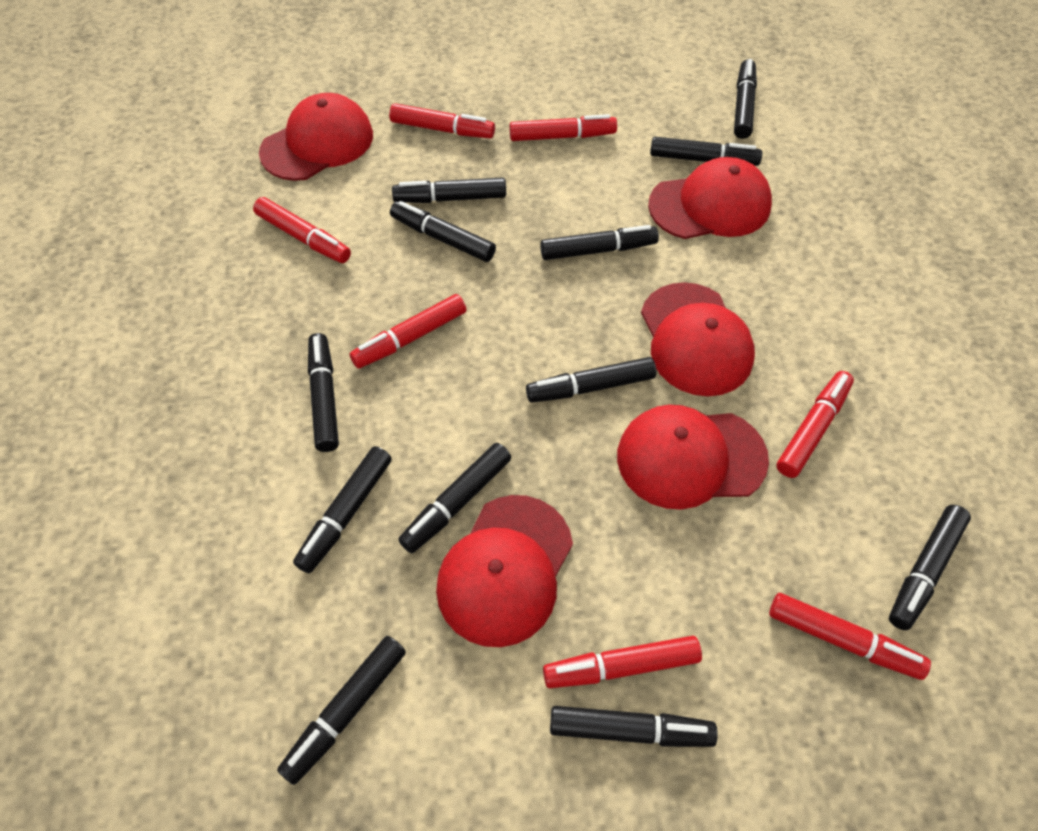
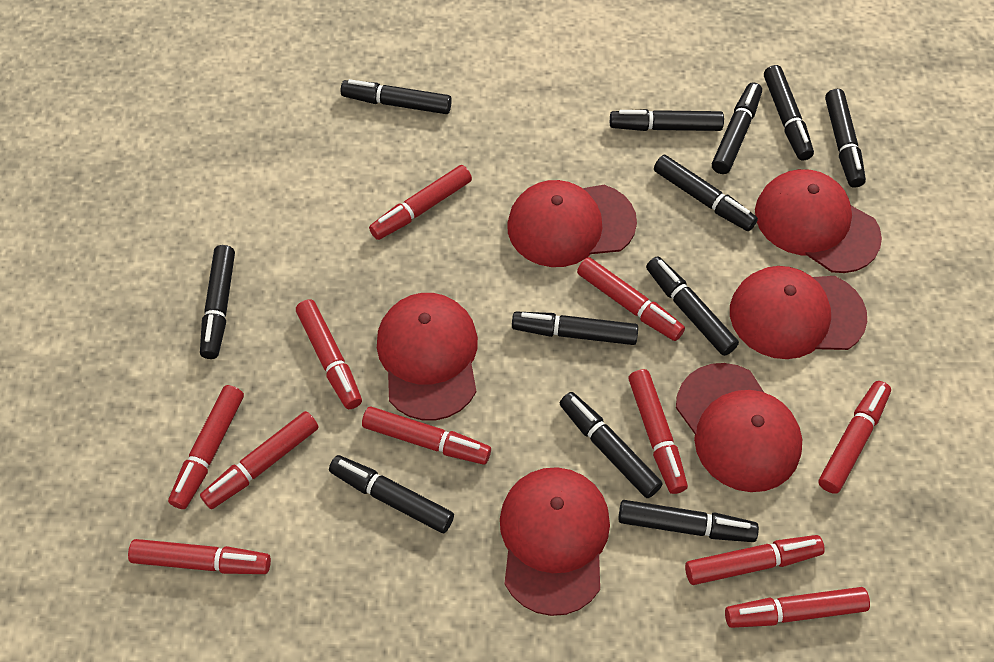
red cap: [259,93,373,181] [436,495,573,647] [617,405,769,510] [641,282,755,396] [648,157,772,239] = 5 -> [377,293,478,421] [500,467,610,616] [507,180,637,267] [676,363,802,492] [730,266,867,359] [755,169,882,273] = 6
red marker: [253,197,351,263] [349,294,466,369] [389,103,495,138] [509,114,617,141] [543,636,702,688] [769,593,931,680] [776,371,854,478] = 7 -> [128,539,271,574] [168,385,244,509] [200,411,319,509] [296,299,362,409] [362,407,491,465] [369,165,472,240] [577,257,685,341] [628,369,688,494] [685,535,825,585] [725,587,870,628] [818,381,891,494] = 11

